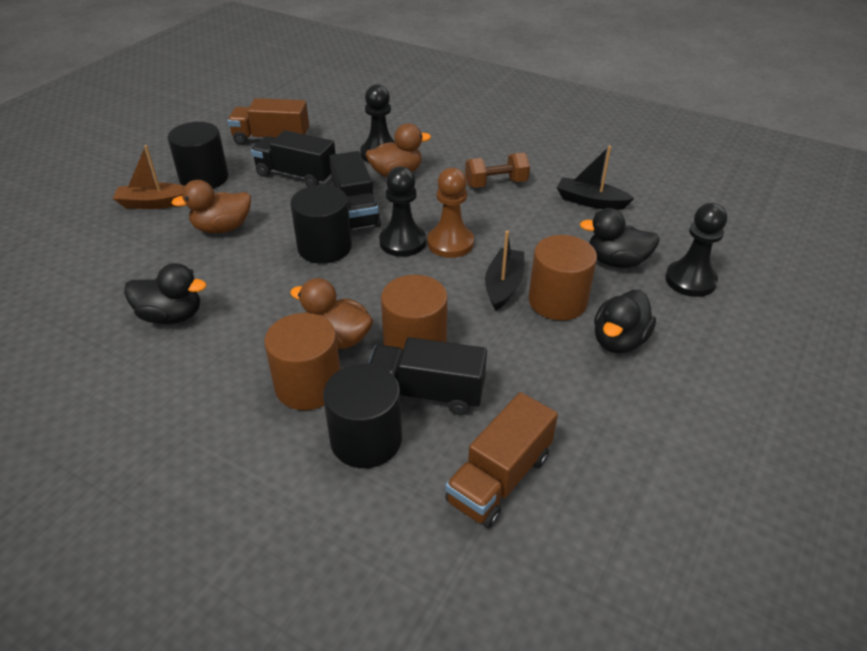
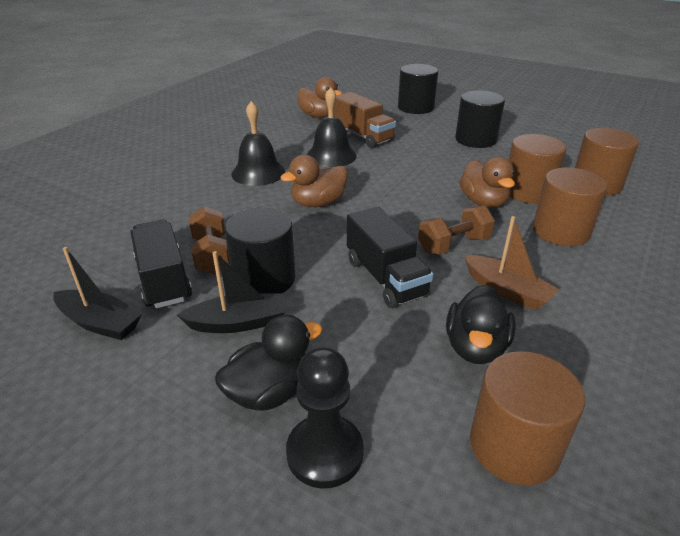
black bell: none = 0 -> [232,101,285,186] [307,87,357,167] = 2
black duck: [124,263,207,324] [579,208,660,268] [594,290,656,353] = 3 -> [215,315,322,411] [446,285,516,364] = 2
black pawn: [360,84,395,163] [379,167,426,257] [665,203,727,297] = 3 -> [286,347,364,489] = 1
black truck: [251,130,335,187] [329,151,381,230] [369,337,487,415] = 3 -> [130,220,192,308] [347,207,433,308] = 2
brown cylinder: [264,313,340,410] [381,275,448,349] [529,235,597,321] = 3 -> [470,351,585,486] [509,134,566,203] [533,168,608,246] [575,128,639,195] = 4
brown dumbbell: [465,153,530,188] = 1 -> [189,206,230,274] [418,205,495,254] = 2
brown pawn: [427,168,474,258] = 1 -> none = 0
brown truck: [227,98,309,145] [445,392,558,528] = 2 -> [334,92,396,148] = 1

